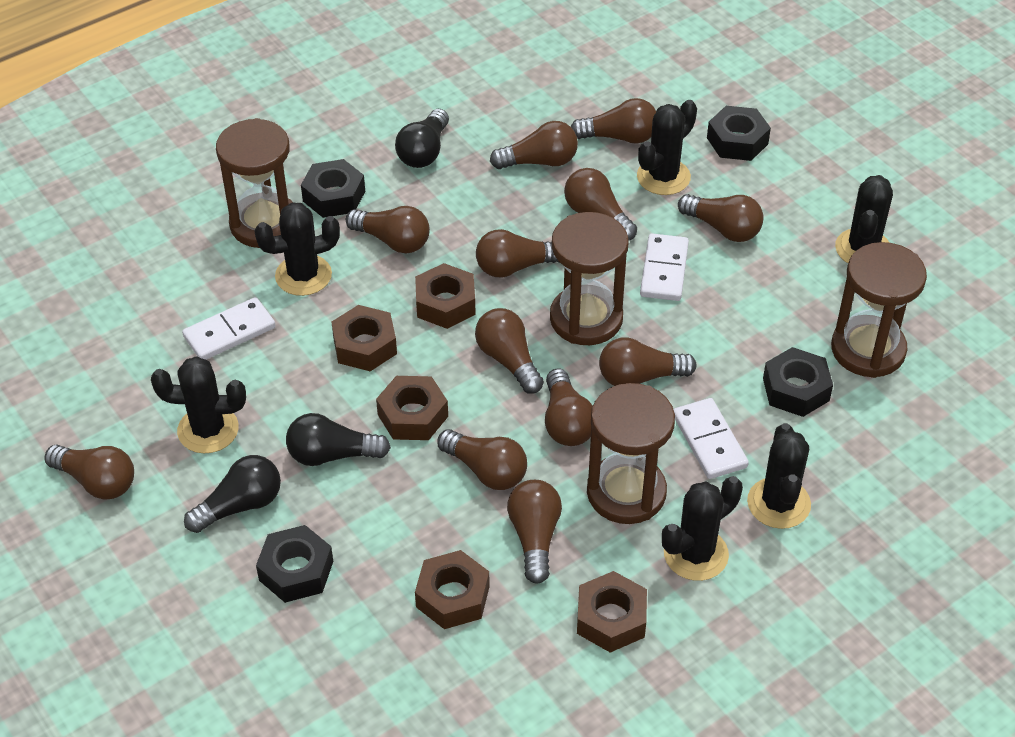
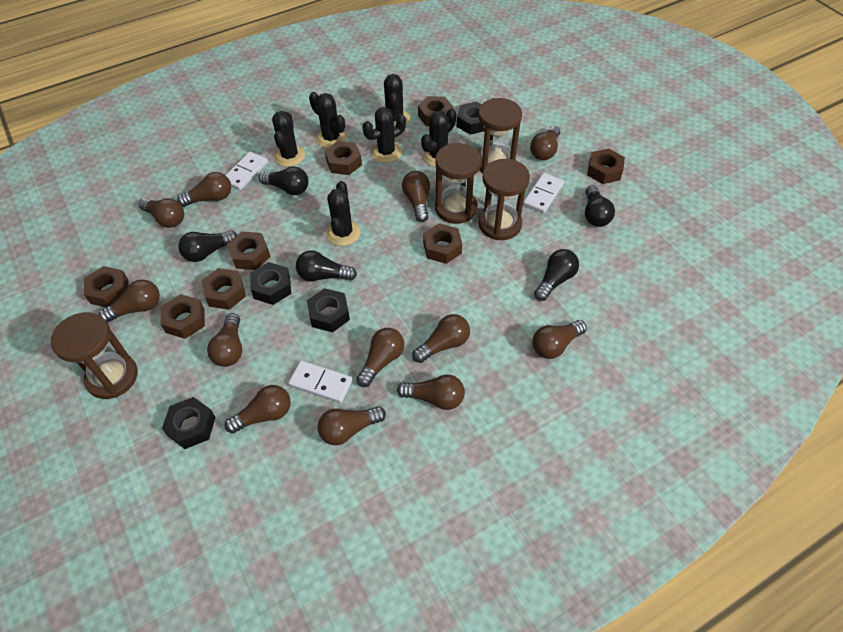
black light bulb: [184,455,281,533] [286,413,391,466] [395,109,449,168] = 3 -> [178,231,237,262] [259,166,309,195] [296,250,357,282] [534,249,579,301] [585,185,615,227] = 5
brown nut: [332,305,397,371] [376,376,448,440] [415,263,476,329] [415,550,490,629] [577,571,647,653] = 5 -> [84,266,128,308] [161,294,205,339] [201,268,246,310] [227,232,271,270] [325,141,362,175] [418,96,453,126] [423,223,462,264] [587,149,625,184] = 8

